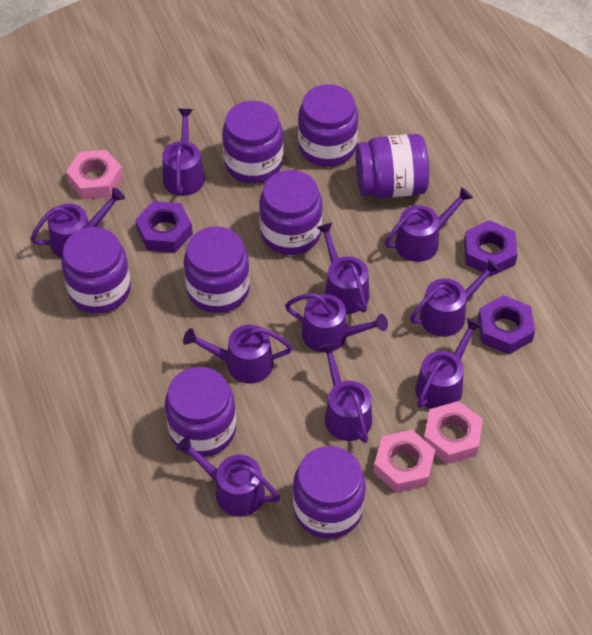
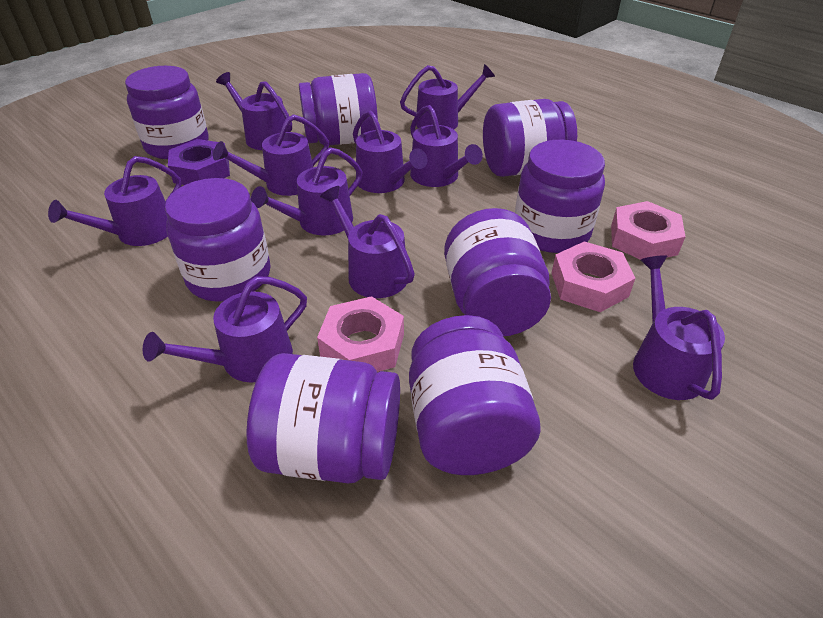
purple nut: [135,201,193,253] [464,220,518,276] [478,295,535,354] = 3 -> [168,139,230,185] = 1

